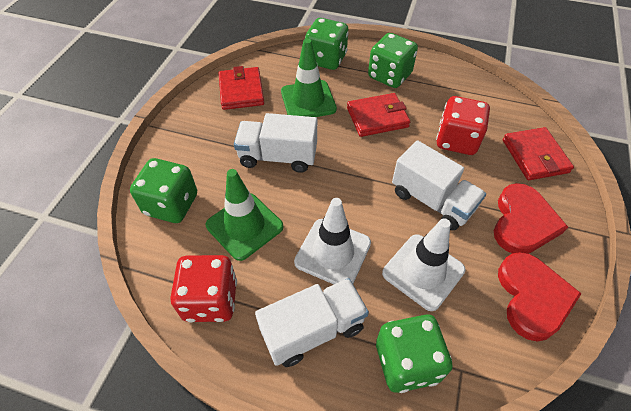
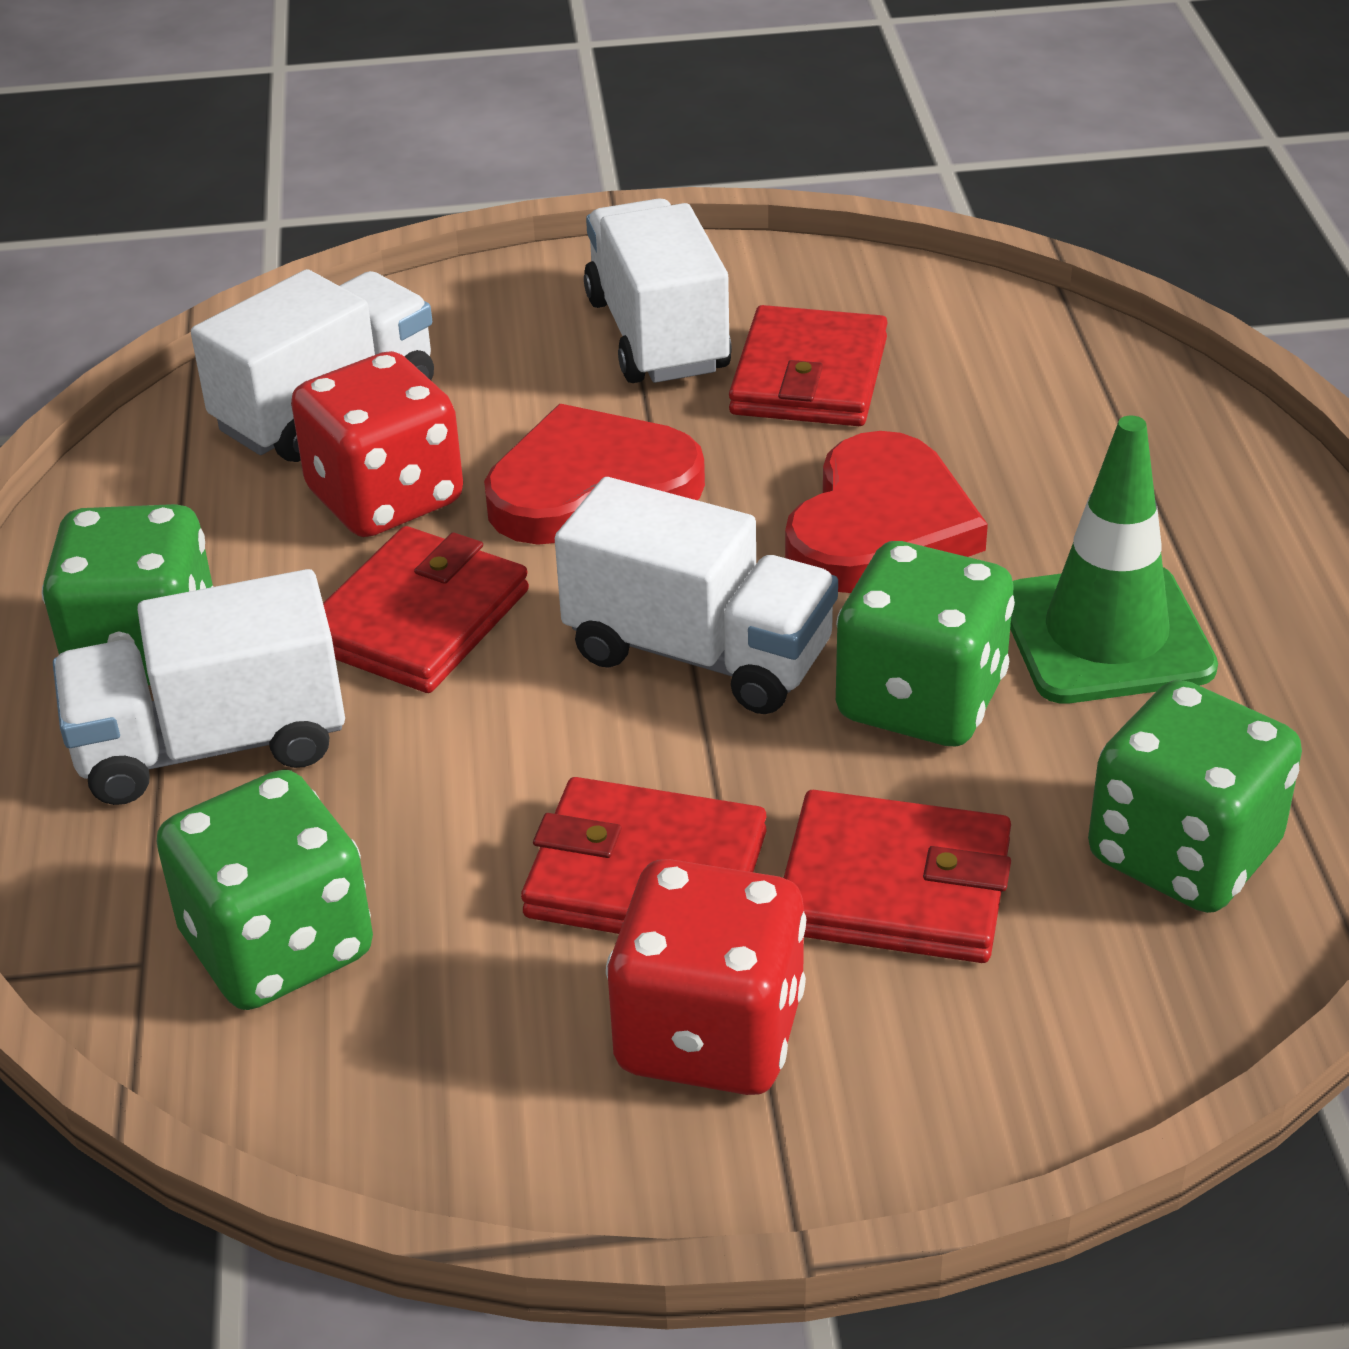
green traffic cone: [206,169,284,261] [281,38,337,117] = 2 -> [1010,416,1218,703] = 1
red wallet: [219,66,264,110] [347,93,410,137] [503,127,574,180] = 3 -> [323,526,529,693] [521,777,766,934] [729,305,888,426] [784,790,1011,963] = 4
white traffic cone: [294,198,371,284] [382,218,466,311] = 2 -> none = 0
white truck: [234,113,317,173] [255,278,369,367] [392,140,486,231] = 3 -> [53,569,345,805] [191,269,434,462] [555,477,838,714] [584,198,732,383] = 4

